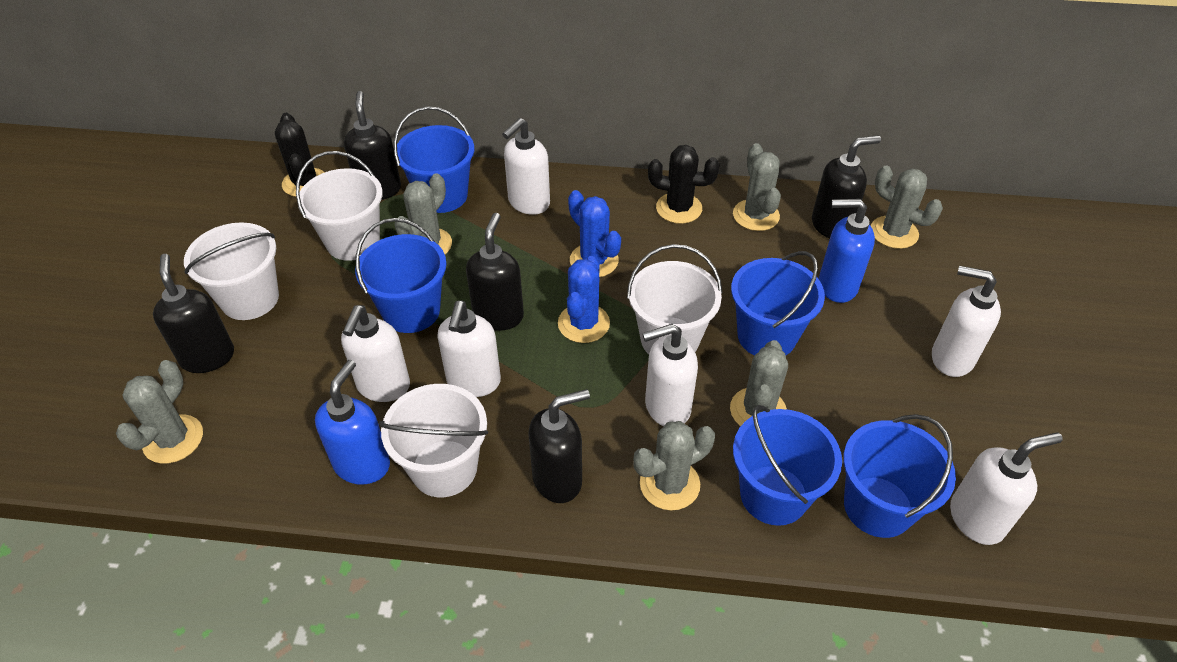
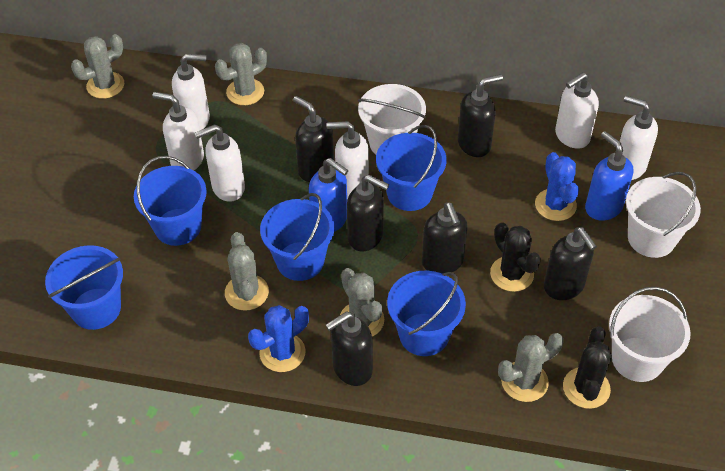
black soap dispenser: [153,254,234,373] [344,91,401,200] [466,213,524,331] [528,389,590,503] [812,135,881,238] = 5 -> [293,96,334,182] [325,312,373,386] [347,175,389,252] [422,202,468,274] [458,74,503,157] [544,227,597,300] = 6
grey cactus: [116,360,203,464] [395,173,452,254] [633,421,715,510] [730,340,788,426] [733,143,781,231] [871,165,943,249] = 6 -> [71,34,124,99] [215,43,267,105] [225,232,269,311] [340,268,384,337] [498,333,564,402] = 5
white bucket: [184,222,279,320] [296,151,383,261] [379,384,488,497] [627,244,722,354] = 4 -> [358,84,426,154] [609,287,691,382] [626,172,701,258] = 3

